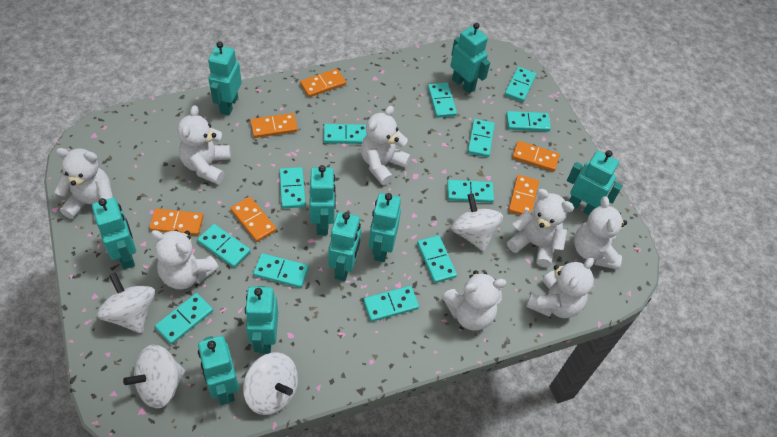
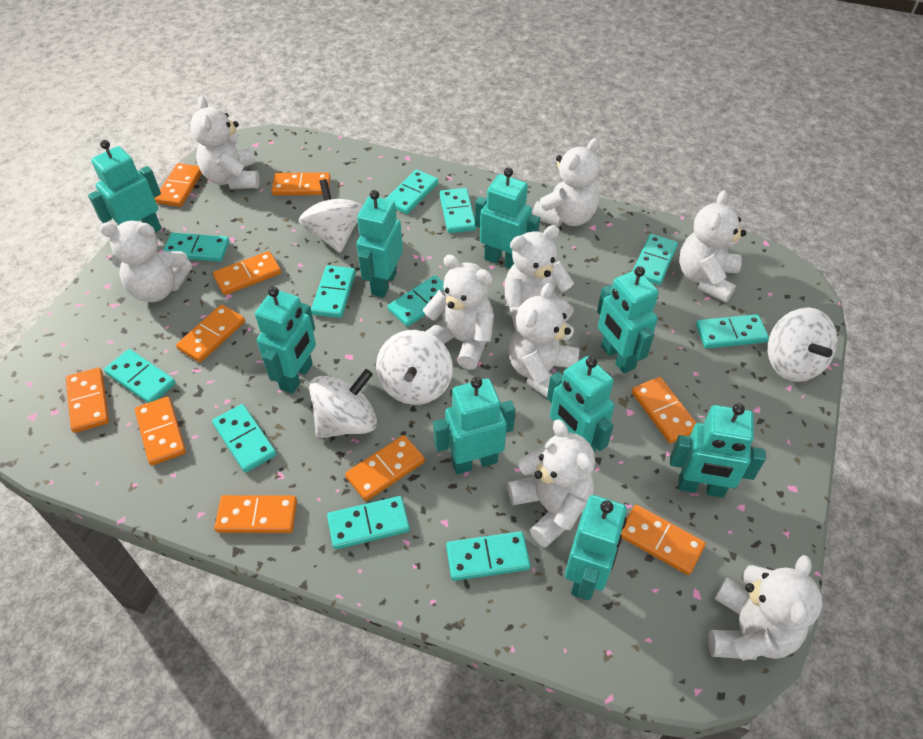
orange domino: [149,208,204,235] [230,197,276,242] [250,113,298,138] [300,69,346,97] [508,175,539,215] [512,141,560,172] = 6 -> [66,367,109,433] [135,397,186,465] [154,163,202,207] [176,305,245,362] [213,251,281,295] [214,495,297,533] [271,172,330,195] [345,435,425,501] [621,505,706,575] [632,377,696,443] = 10
turquoise domino: [155,293,213,344] [197,224,250,268] [253,253,309,288] [279,167,306,208] [324,124,367,144] [363,286,419,322] [417,235,457,283] [428,83,457,118] [447,180,494,203] [468,119,495,157] [505,67,536,102] [506,111,551,132] = 12 -> [104,349,176,403] [163,233,229,262] [212,404,276,473] [311,265,356,318] [327,496,410,549] [386,169,438,214] [388,275,444,327] [440,188,476,233] [446,531,530,581] [633,234,678,285] [696,314,769,348] = 11
white teddy bear: [55,148,113,221] [151,230,219,290] [177,105,231,184] [361,106,411,185] [442,270,506,331] [507,189,574,267] [526,258,594,318] [574,196,627,270] = 8 -> [100,221,192,302] [191,96,260,189] [423,255,494,370] [505,225,574,331] [508,420,595,547] [509,283,580,398] [532,138,600,227] [679,190,746,303] [708,555,823,661] = 9

